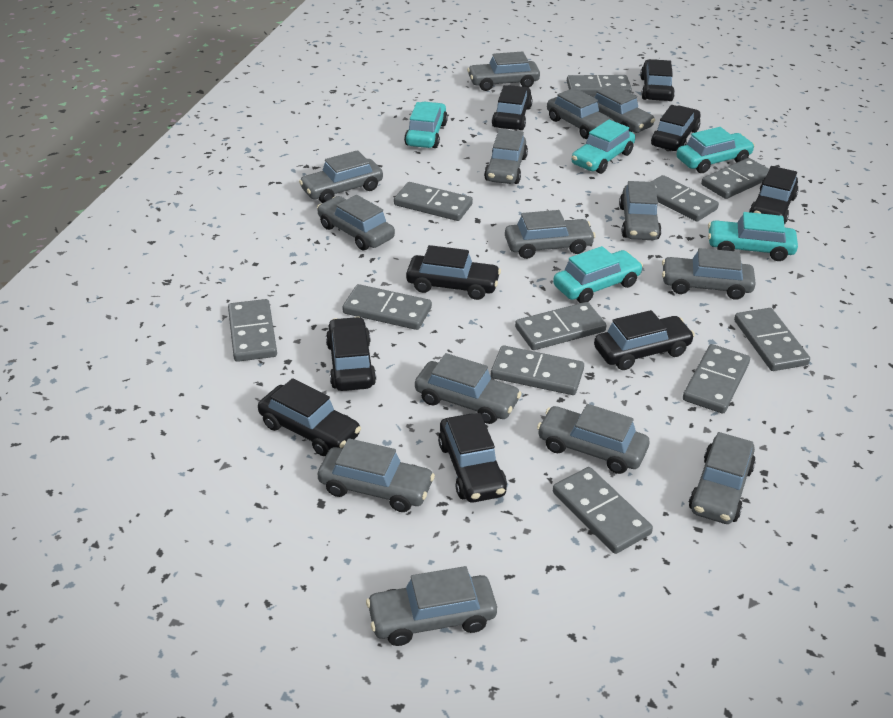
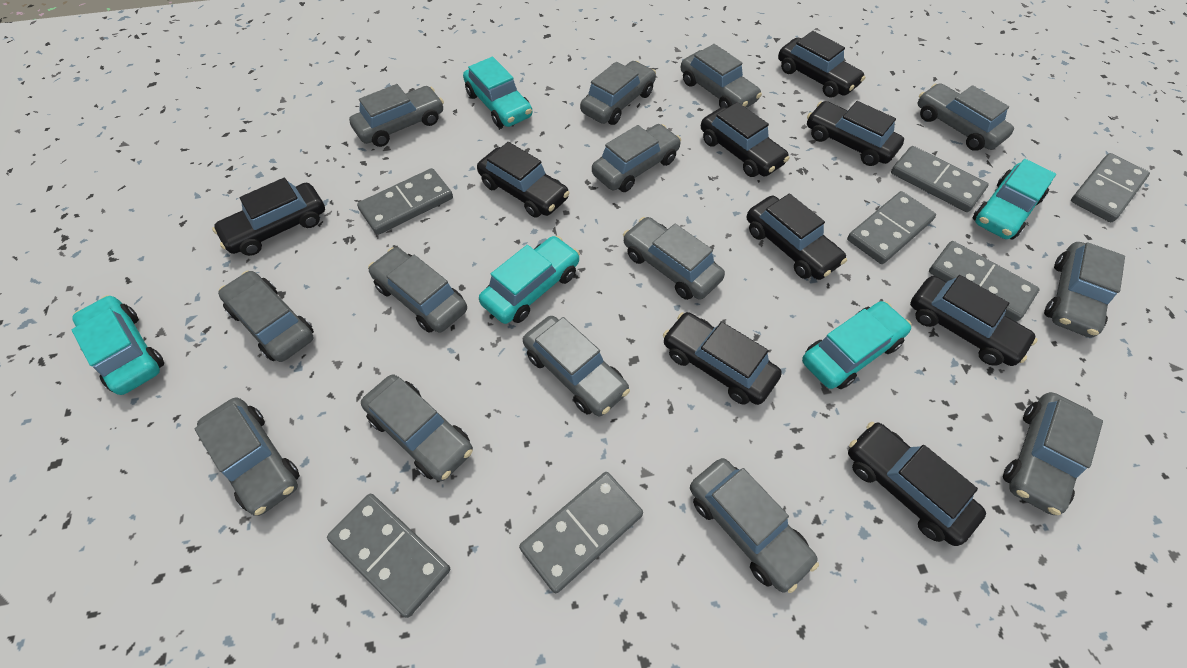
grey domino: [228,299,277,362] [342,284,432,330] [394,182,473,221] [491,345,584,395] [515,302,606,350] [553,467,653,554] [567,75,632,95] [651,175,719,221] [683,344,750,413] [701,158,769,199] [734,308,810,371] = 11 -> [327,494,450,618] [357,168,453,235] [519,472,643,593] [847,191,936,264] [891,146,989,212] [929,241,1039,322] [1071,153,1150,222] = 7

